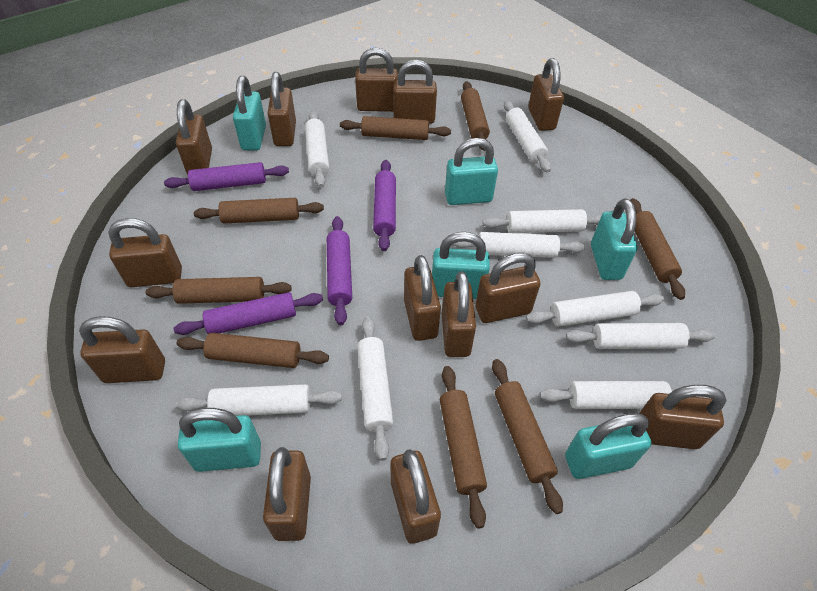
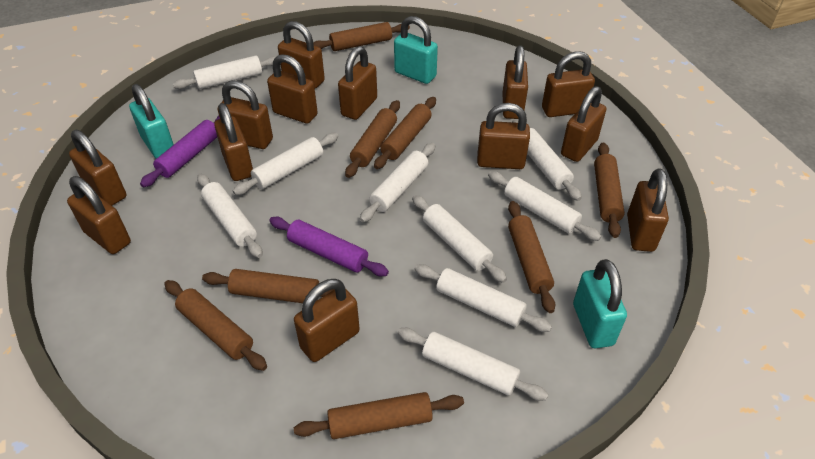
purple rolling pin: [164,162,289,191] [174,292,323,335] [327,216,352,325] [373,160,396,251] = 4 -> [140,116,220,187] [269,217,389,276] = 2
turquoise padlock: [178,408,261,472] [233,76,266,151] [432,232,490,299] [445,138,498,205] [565,413,651,479] [591,198,637,280] = 6 -> [129,84,174,159] [394,16,438,84] [573,259,627,348] = 3

